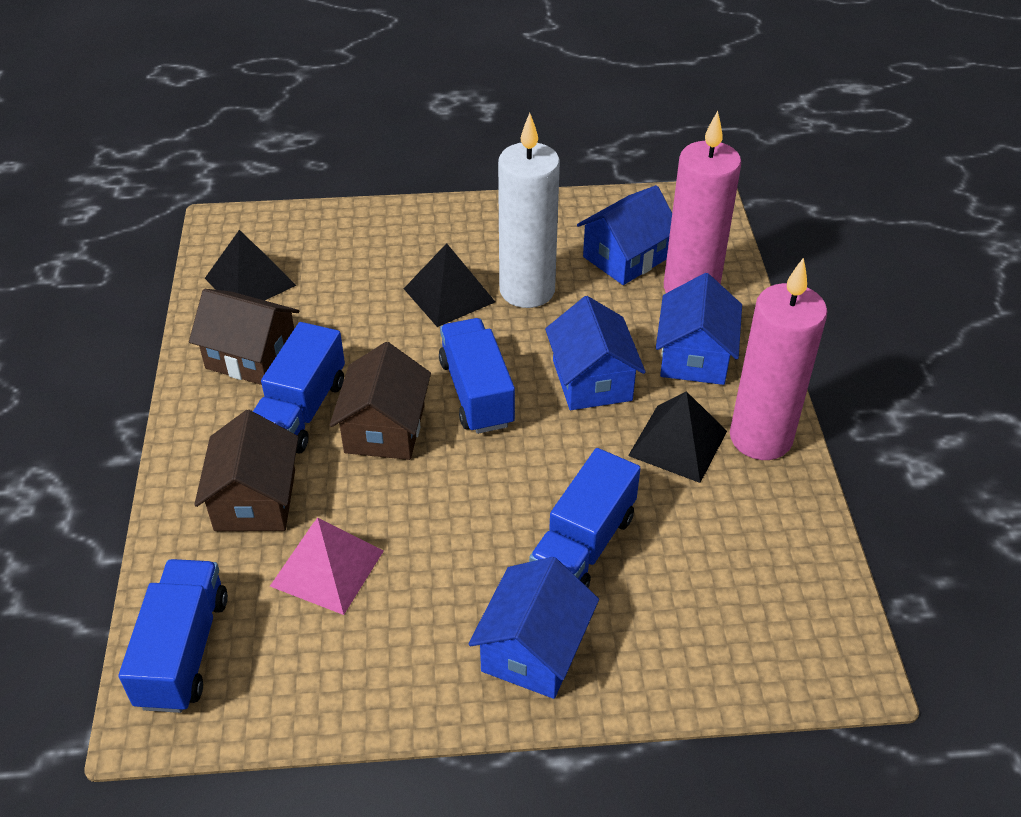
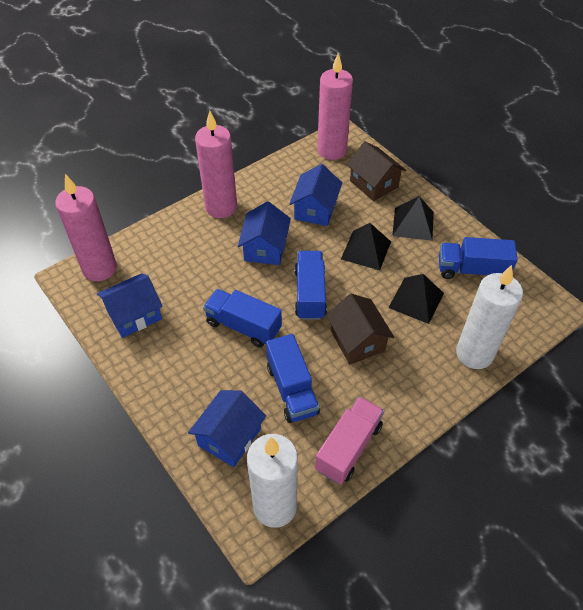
brown house: [189,289,299,385] [194,410,298,531] [330,342,431,460] = 3 -> [326,294,394,365] [347,141,406,201] = 2
pink candle: [664,111,741,293] [730,257,827,460] = 2 -> [55,174,117,281] [195,111,237,218] [317,53,353,160] = 3
pink pyramid: [270,518,384,615] = 1 -> none = 0
pink truck: none = 0 -> [315,396,384,485] = 1
white candle: [498,113,560,308] = 1 -> [247,434,298,528] [456,265,523,369] = 2

